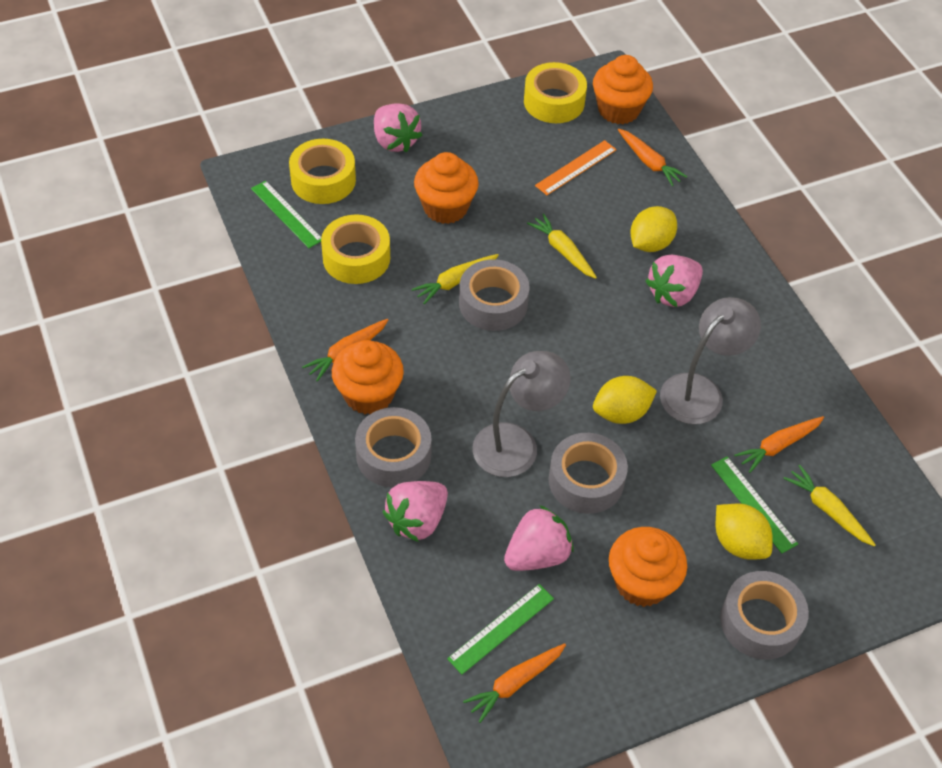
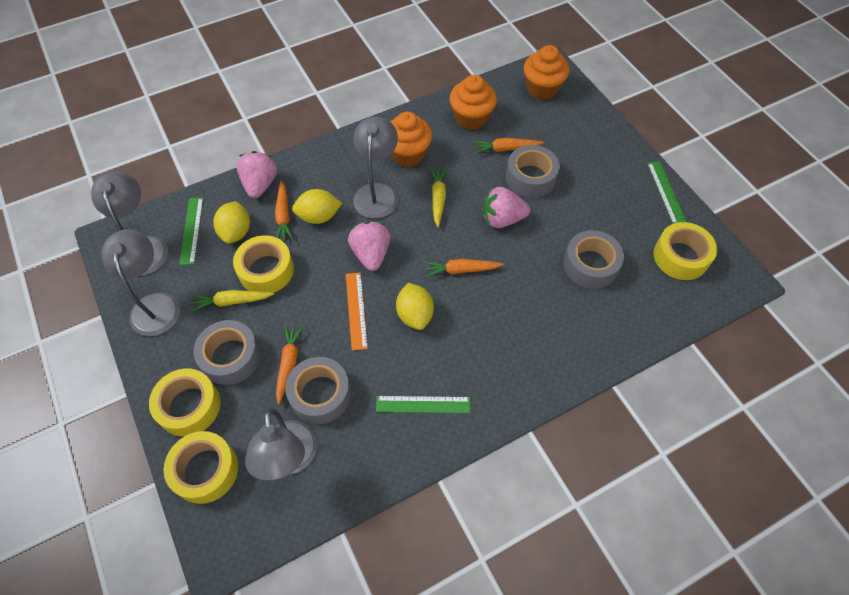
grey lamp: [472,351,571,477] [660,297,761,424] = 2 -> [91,171,168,275] [102,229,180,336] [245,408,318,480] [353,117,398,219] = 4
orange cupcake: [332,340,404,415] [414,152,479,224] [593,55,653,124] [609,527,687,607] = 4 -> [390,112,432,167] [449,75,497,130] [523,45,570,100] = 3
pink strawberry: [374,103,422,153] [383,481,448,542] [504,505,574,571] [645,255,703,307] = 4 -> [236,151,277,198] [348,221,390,271] [483,187,530,228] = 3
yellow carrot: [412,254,499,304] [527,214,597,279] [783,465,876,546] = 3 -> [191,290,274,311] [430,167,446,227] = 2
yellow tape: [289,139,356,204] [321,214,390,284] [524,62,587,123] = 3 -> [149,368,221,437] [164,431,238,504] [233,235,294,292] [653,222,717,280] = 4

